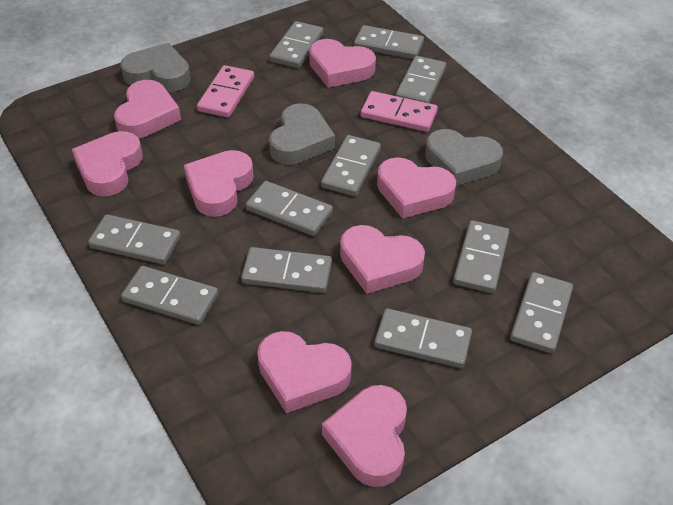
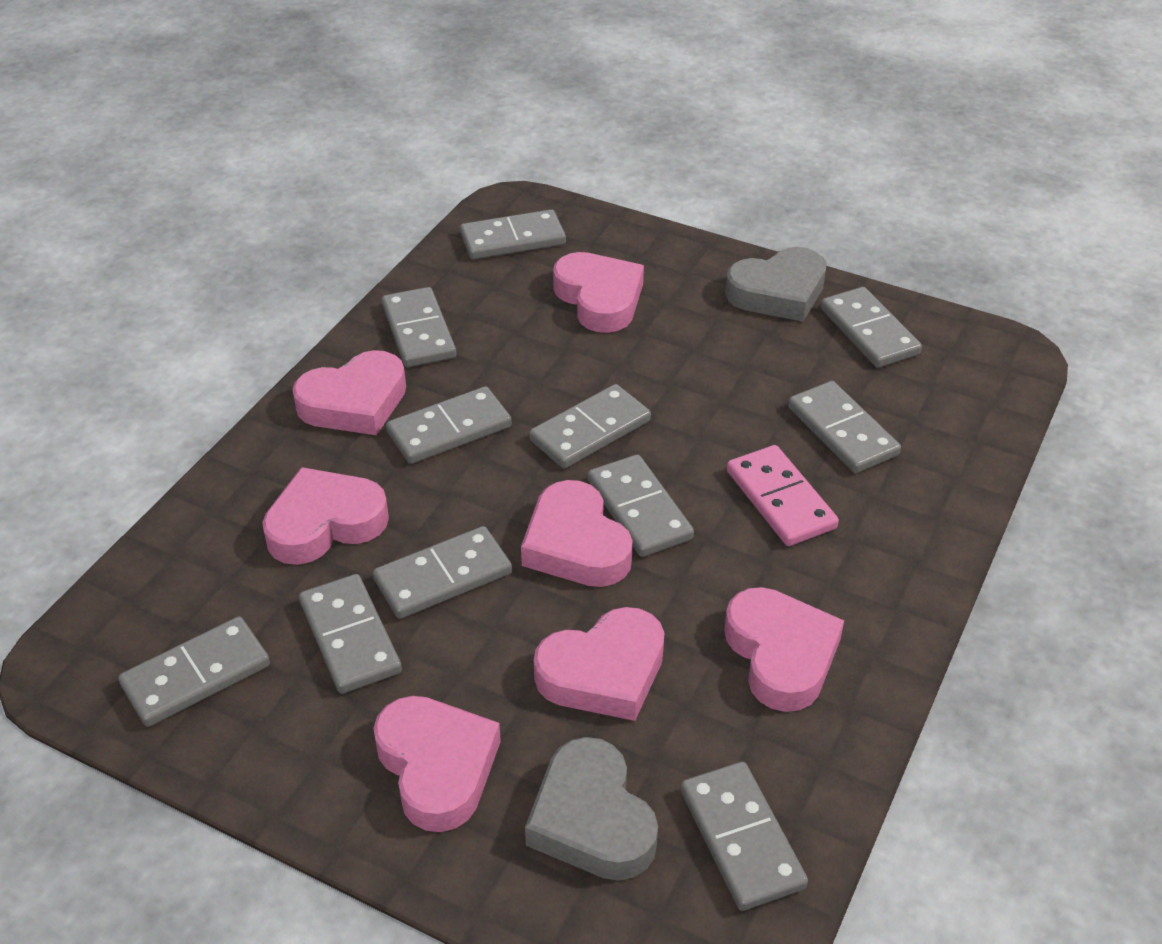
grey heart: [120,43,191,92] [269,103,335,165] [425,129,503,186] = 3 -> [525,737,658,881] [725,247,827,322] = 2
pink domino: [197,65,254,117] [361,91,438,132] = 2 -> [727,445,839,546] = 1
pink heart: [72,131,143,196] [114,80,181,138] [184,150,254,217] [257,331,352,413] [309,39,376,88] [322,385,407,487] [340,225,425,294] [377,157,456,218] = 8 -> [262,467,389,565] [292,350,406,435] [374,696,501,832] [521,480,633,587] [534,607,664,721] [553,252,644,333] [724,587,844,712] = 7

